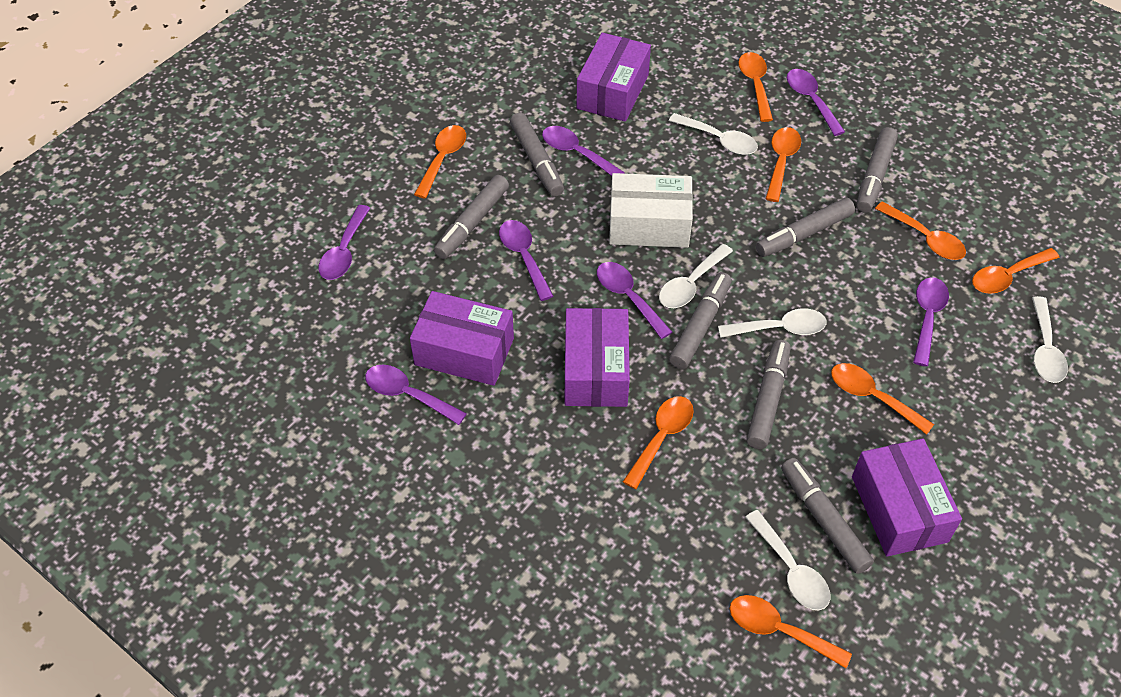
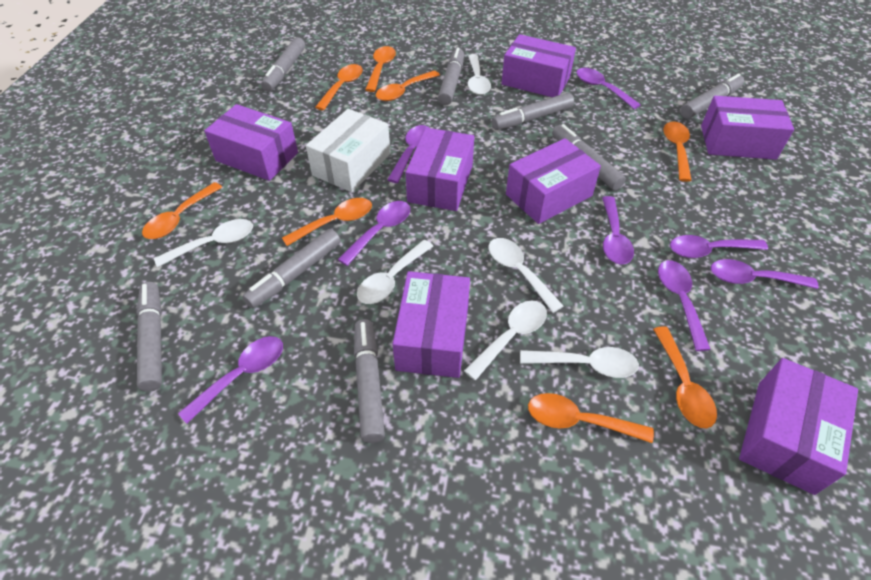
grey marker: [434,175,509,259] [510,113,564,197] [669,272,732,369] [747,340,791,449] [756,197,855,257] [781,458,874,574] [856,127,898,213] = 7 -> [136,282,162,392] [242,229,341,308] [261,37,305,92] [354,319,385,443] [438,47,464,105] [492,93,574,130] [552,124,626,190] [680,73,744,119] = 8
purple box: [410,291,514,386] [565,308,630,407] [576,33,651,122] [852,438,962,557] = 4 -> [204,104,298,181] [392,271,470,378] [406,128,474,211] [502,34,576,97] [506,138,601,224] [701,96,794,160] [739,358,858,495] = 7
purple spoon: [319,205,370,280] [365,365,467,425] [499,220,553,301] [542,126,625,176] [597,262,672,339] [787,69,845,136] [913,277,949,367] = 7 -> [178,336,283,424] [338,201,410,266] [387,125,429,183] [576,68,641,109] [602,196,634,265] [658,260,711,351] [670,235,768,258] [711,259,818,289] = 8
white spoon: [659,244,733,308] [669,113,758,155] [718,308,826,338] [745,510,830,610] [1032,296,1068,383] = 5 -> [154,219,253,267] [357,240,433,304] [464,301,547,380] [468,54,491,95] [489,238,563,313] [520,347,639,378] = 6

